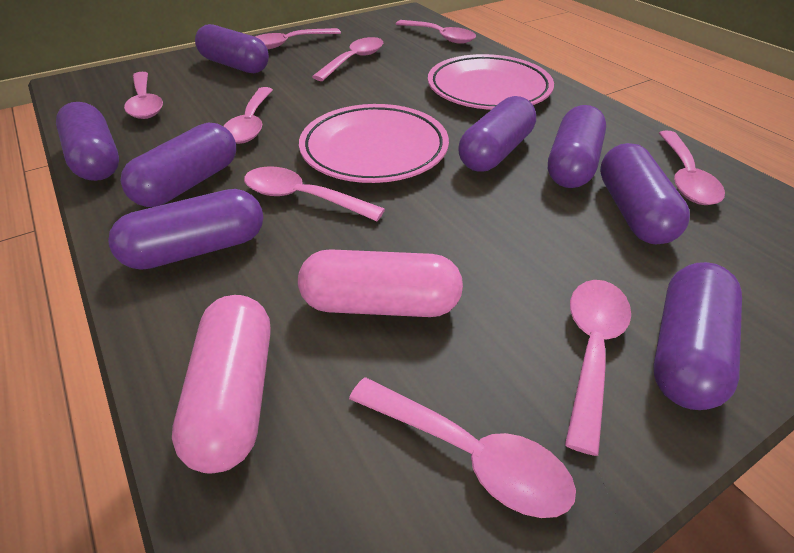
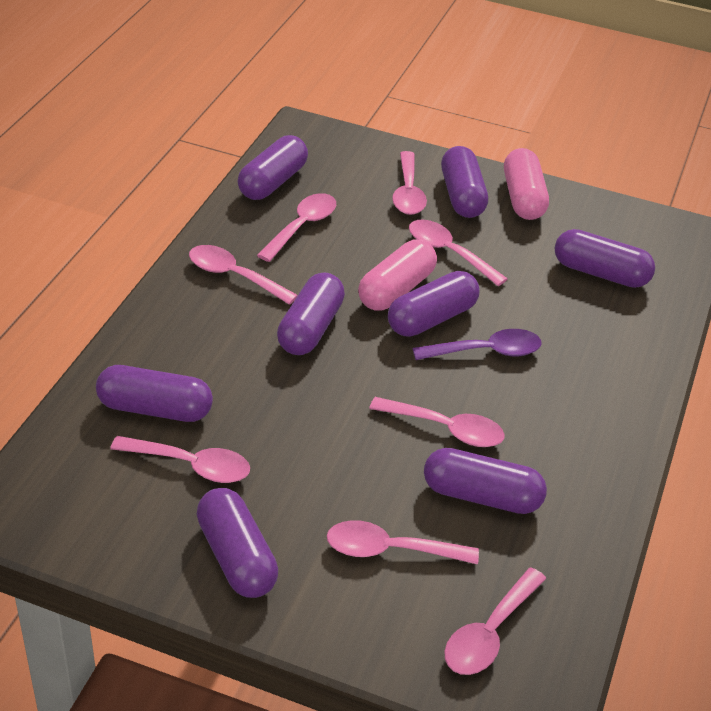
pink plate: [299,104,449,183] [428,54,554,110] = 2 -> none = 0
pink spoon: [124,72,163,119] [223,87,273,144] [244,166,385,221] [255,28,341,49] [312,37,383,81] [349,378,576,518] [396,20,476,44] [565,280,631,456] [659,131,725,205] = 9 -> [110,436,250,483] [189,245,298,305] [257,193,336,262] [327,520,479,564] [369,397,505,447] [392,151,427,215] [409,219,508,286] [445,567,546,675] = 8
purple spoon: none = 0 -> [412,329,542,360] = 1

